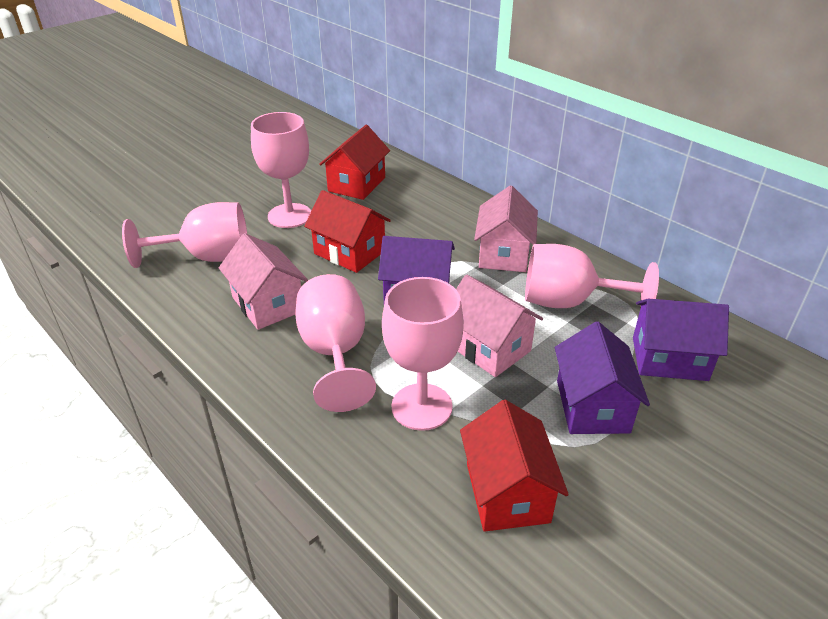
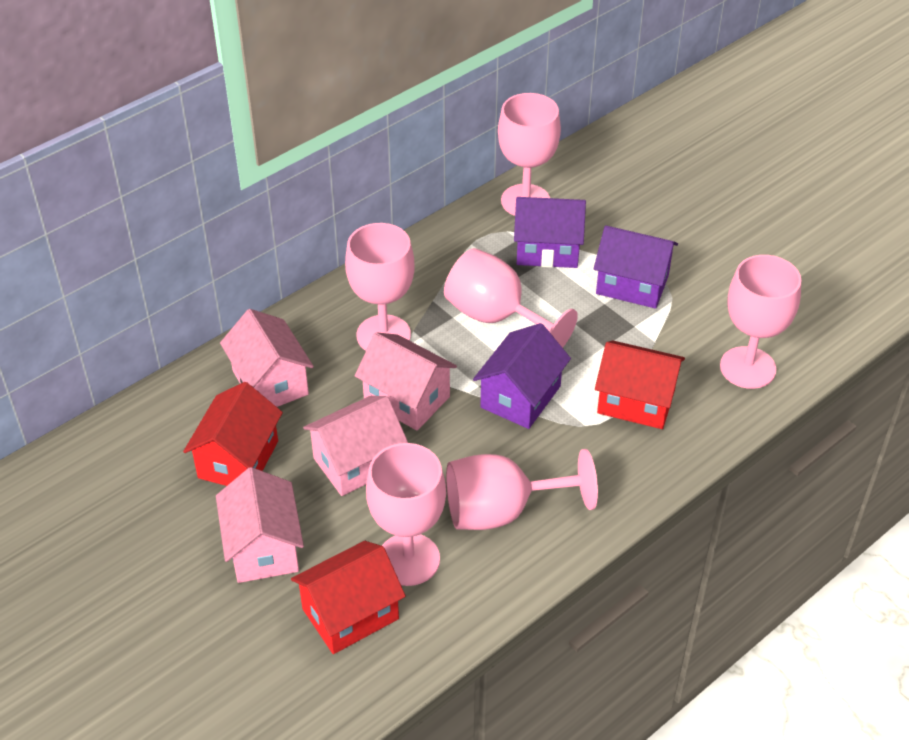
pink goblet: [122,202,247,268] [251,112,311,228] [295,274,376,412] [382,277,464,431] [525,244,659,308] = 5 -> [345,223,415,351] [366,443,446,586] [444,248,578,348] [446,449,598,530] [498,93,561,216] [720,255,801,389] = 6
pink house: [219,233,308,330] [456,275,543,377] [474,185,538,272] = 3 -> [216,467,304,583] [220,309,314,407] [303,396,408,496] [355,332,457,430] = 4

